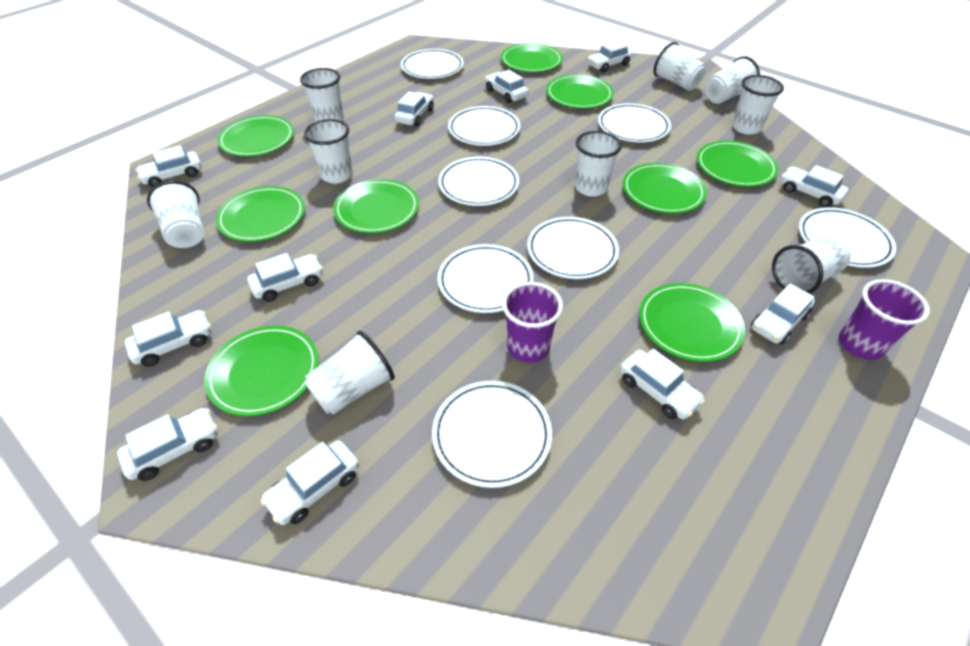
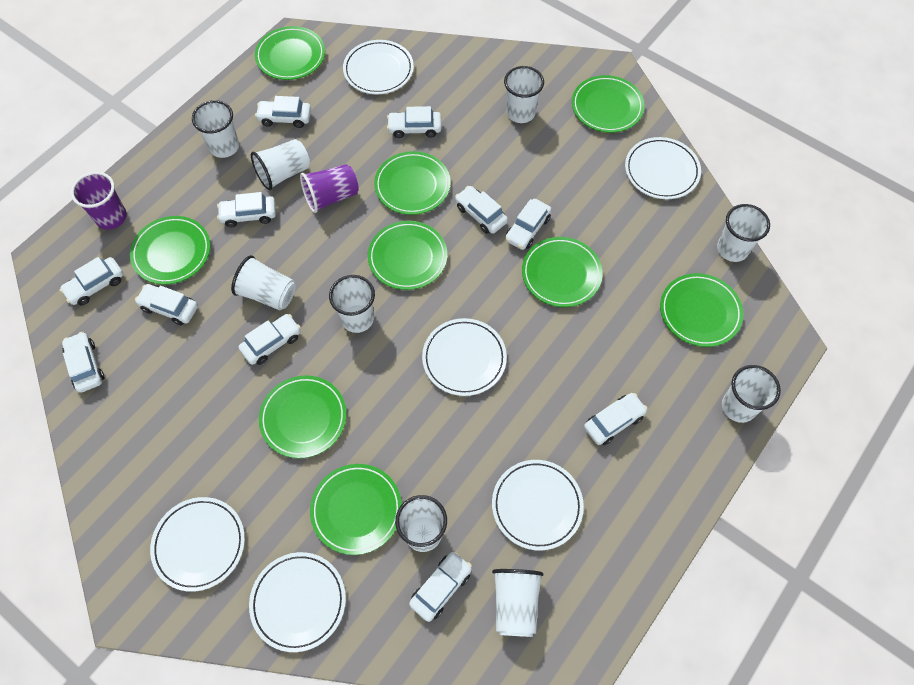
white plate: [401,49,464,79] [432,381,552,488] [438,157,519,206] [438,244,534,313] [448,106,520,146] [527,217,619,279] [598,103,671,143] [799,207,896,268] = 8 -> [150,497,245,592] [249,552,346,652] [343,40,414,94] [422,318,507,396] [492,460,584,550] [625,137,701,199] = 6

